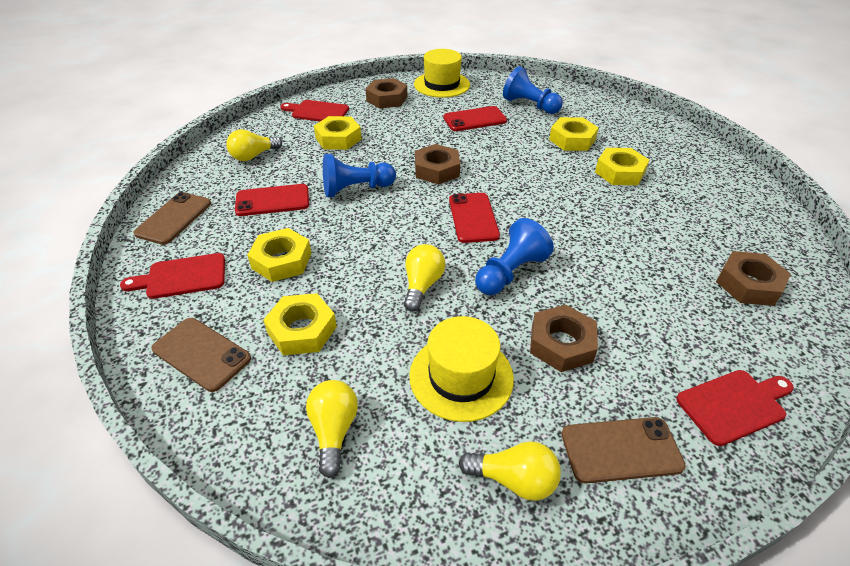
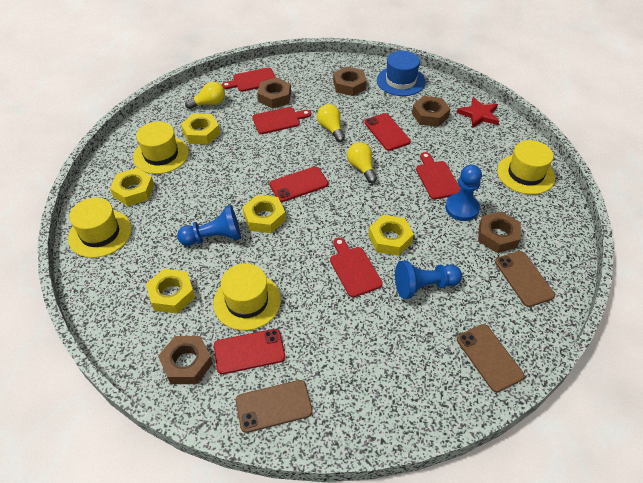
blue hat: none = 0 -> [377,51,425,96] = 1
brown nut: [366,78,407,108] [415,144,460,185] [530,305,598,372] [716,251,791,306] = 4 -> [158,336,213,384] [257,78,291,108] [333,67,367,96] [412,96,450,127] [478,211,521,253] = 5
red cutting board: [120,253,225,299] [280,100,349,121] [676,370,794,446] = 3 -> [222,68,276,92] [252,107,311,134] [330,238,383,298] [416,152,461,199] = 4
red star: none = 0 -> [457,97,499,128] = 1
yellow hat: [409,316,514,422] [414,49,470,98] = 2 -> [68,198,131,258] [133,122,189,174] [213,264,281,331] [497,140,555,195] = 4
yellow light bulb: [226,129,282,161] [306,380,358,478] [404,244,445,312] [459,441,561,501] = 4 -> [185,82,225,109] [317,104,345,142] [347,142,377,183] = 3

